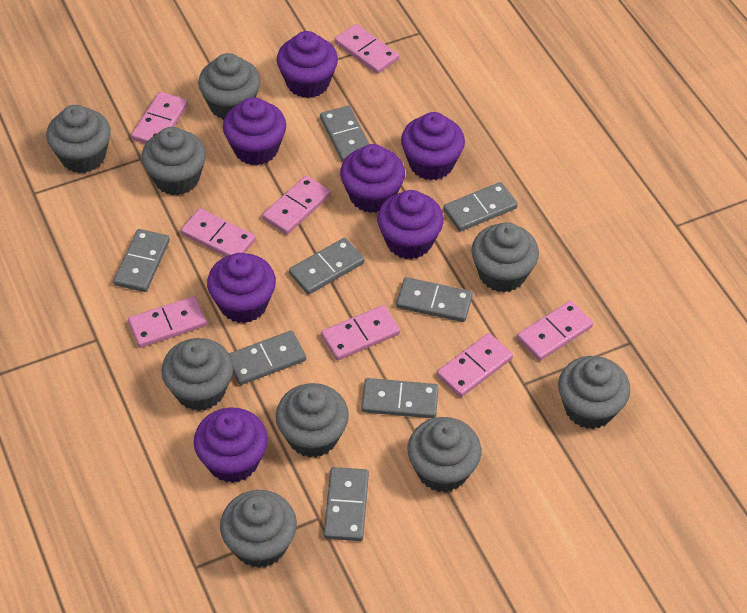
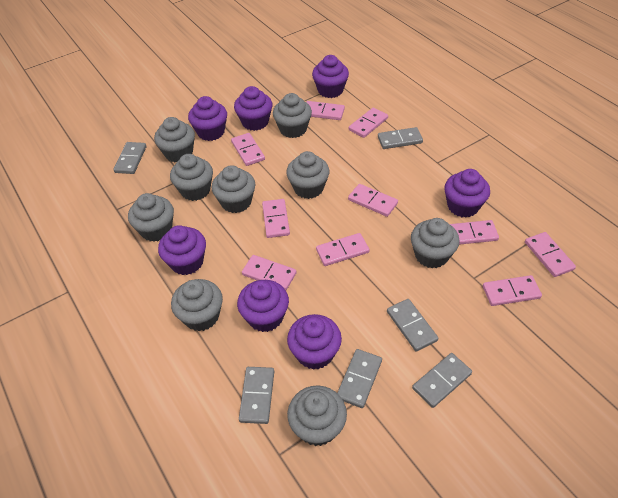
grey domino: [114,229,170,292] [229,331,306,385] [289,238,364,295] [320,106,369,162] [324,467,369,541] [361,378,439,418] [396,277,473,322] [443,182,518,232] = 8 -> [113,142,146,174] [239,367,274,424] [337,349,382,408] [378,127,423,149] [387,299,438,351] [412,353,472,408] = 6
pink domino: [128,296,207,348] [131,92,188,144] [181,208,256,257] [262,176,331,234] [321,305,400,360] [335,24,399,74] [437,333,513,397] [517,301,593,361] = 8 -> [231,133,265,166] [242,255,297,290] [262,199,290,238] [307,101,345,120] [316,233,369,266] [348,184,398,217] [349,108,388,138] [450,220,499,245] [483,275,542,306] [525,232,576,277] = 10

